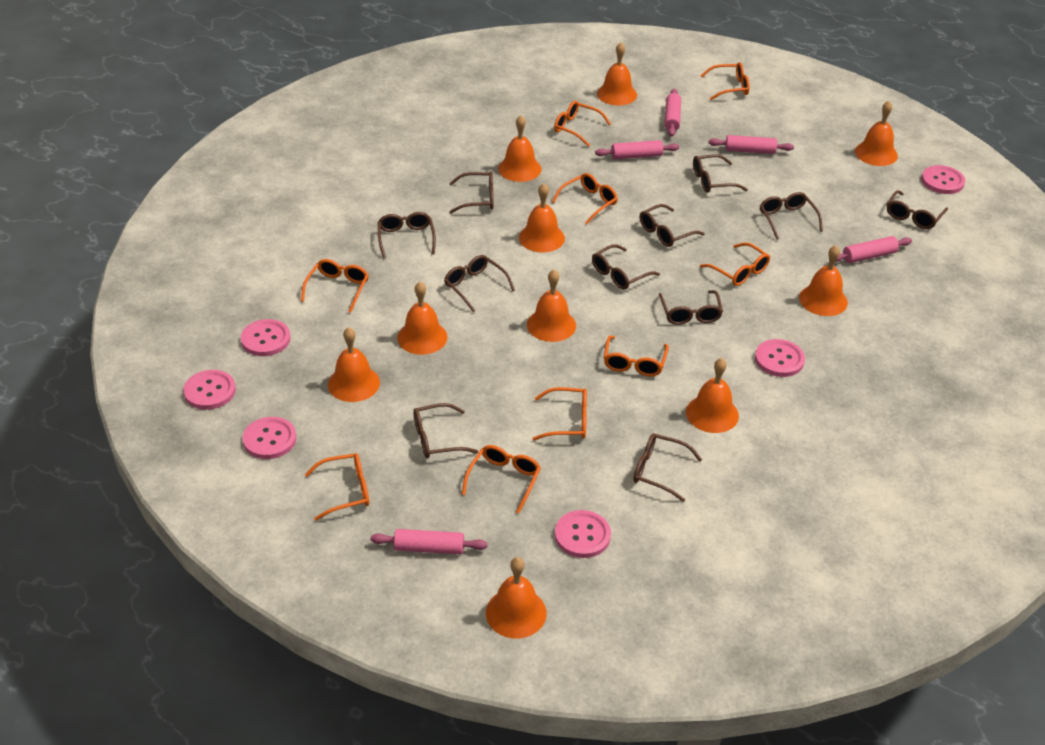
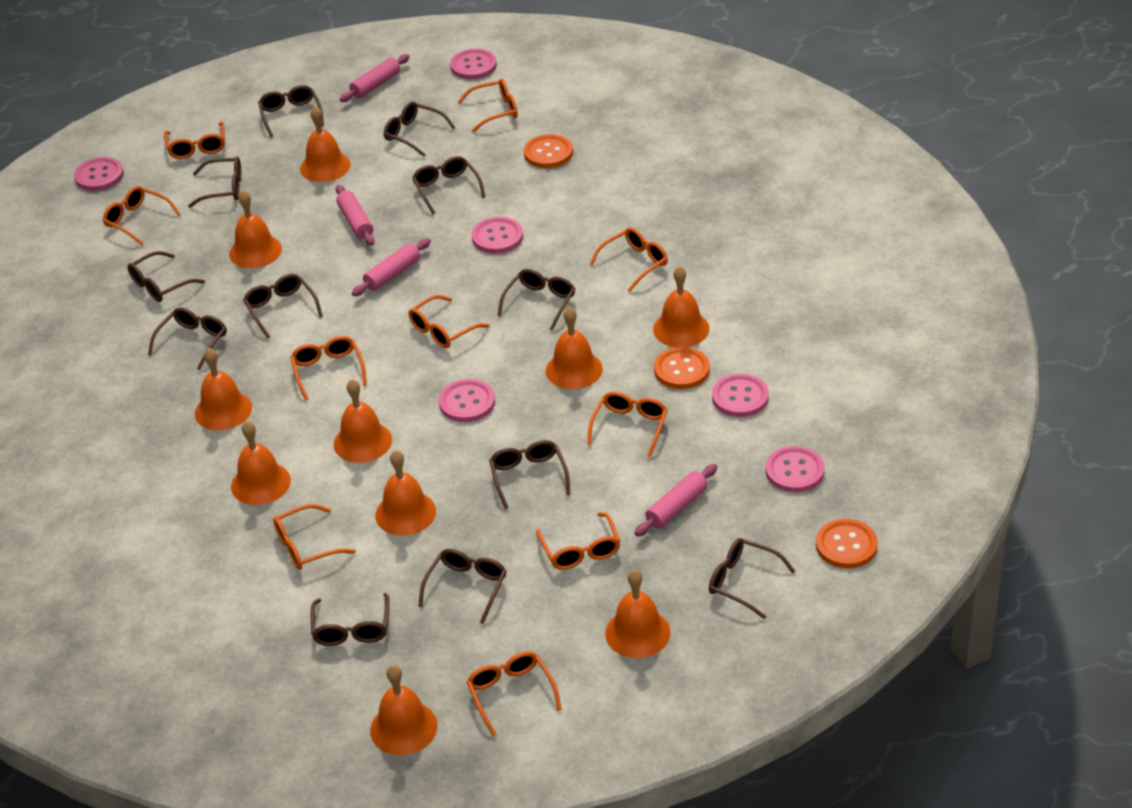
brown glasses: [378,212,436,259] [413,403,478,458] [444,255,515,312] [449,171,493,213] [592,244,660,290] [634,433,702,502] [640,204,705,247] [658,290,723,325] [693,154,748,193] [760,192,823,240] [887,190,948,229] = 11 -> [127,251,205,302] [148,307,227,371] [188,156,241,208] [243,274,323,339] [258,85,324,138] [310,593,389,646] [384,101,455,157] [412,156,485,214] [418,549,507,624] [489,440,570,509] [498,269,575,331] [709,538,795,619] = 12
orange button: none = 0 -> [524,134,573,168] [654,347,710,389] [816,519,878,569] = 3
orange glasses: [301,259,369,312] [305,453,369,521] [462,445,541,513] [532,387,587,441] [552,173,618,225] [554,101,611,147] [604,336,669,377] [700,242,770,286] [701,62,750,100] = 9 -> [103,186,181,245] [164,121,225,159] [273,504,356,570] [290,336,367,401] [408,295,490,348] [458,79,518,132] [467,651,562,737] [536,512,620,570] [587,391,668,457] [590,227,668,292] = 10
pink rolling pin: [371,529,488,554] [595,140,679,159] [665,89,681,137] [708,135,794,154] [836,236,912,263] = 5 -> [336,185,375,246] [340,54,410,102] [352,238,431,296] [635,464,718,537] = 4

